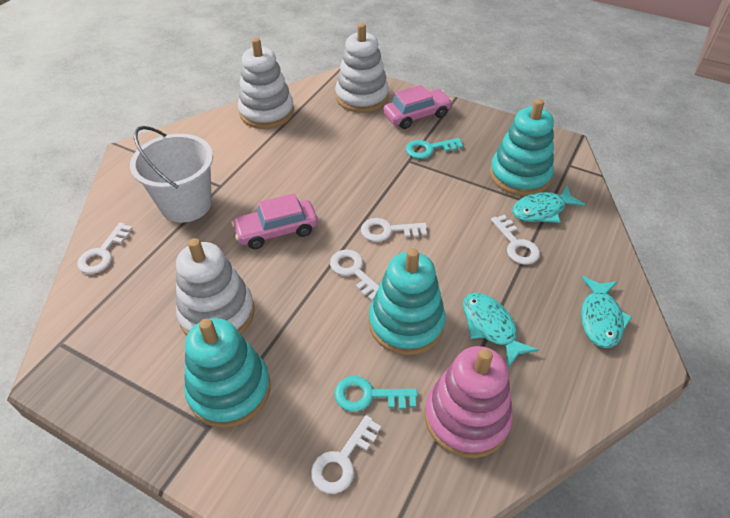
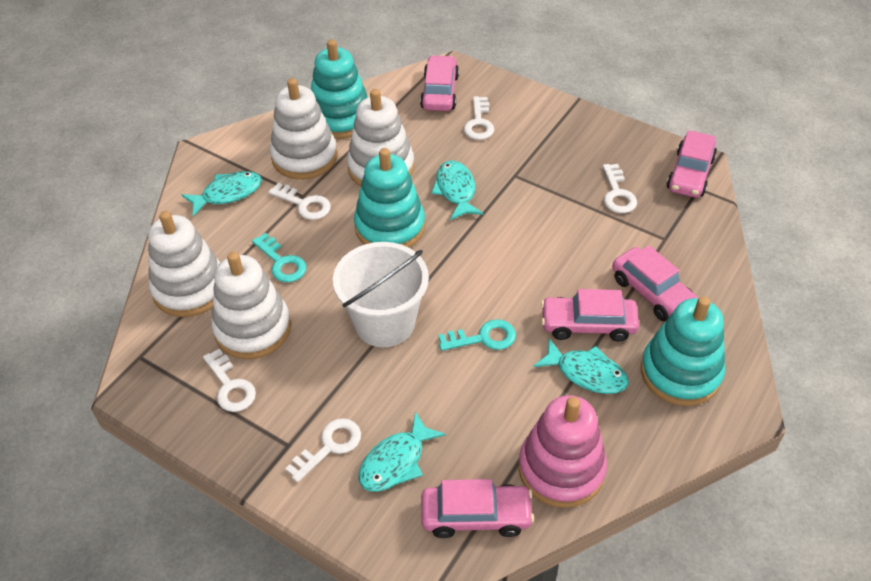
pink car: [231,193,318,249] [383,85,453,129] = 2 -> [420,55,459,111] [421,479,534,538] [541,289,639,341] [612,245,699,321] [667,130,717,198] = 5
turquoise fish: [463,293,538,368] [512,186,585,223] [581,276,632,348] = 3 -> [182,171,262,217] [358,411,446,492] [431,161,483,220] [533,338,629,394] = 4
white stacking toy: [176,238,255,335] [238,38,294,129] [335,23,389,113] = 3 -> [148,211,220,317] [211,252,291,359] [270,78,337,179] [347,89,414,186] = 4

